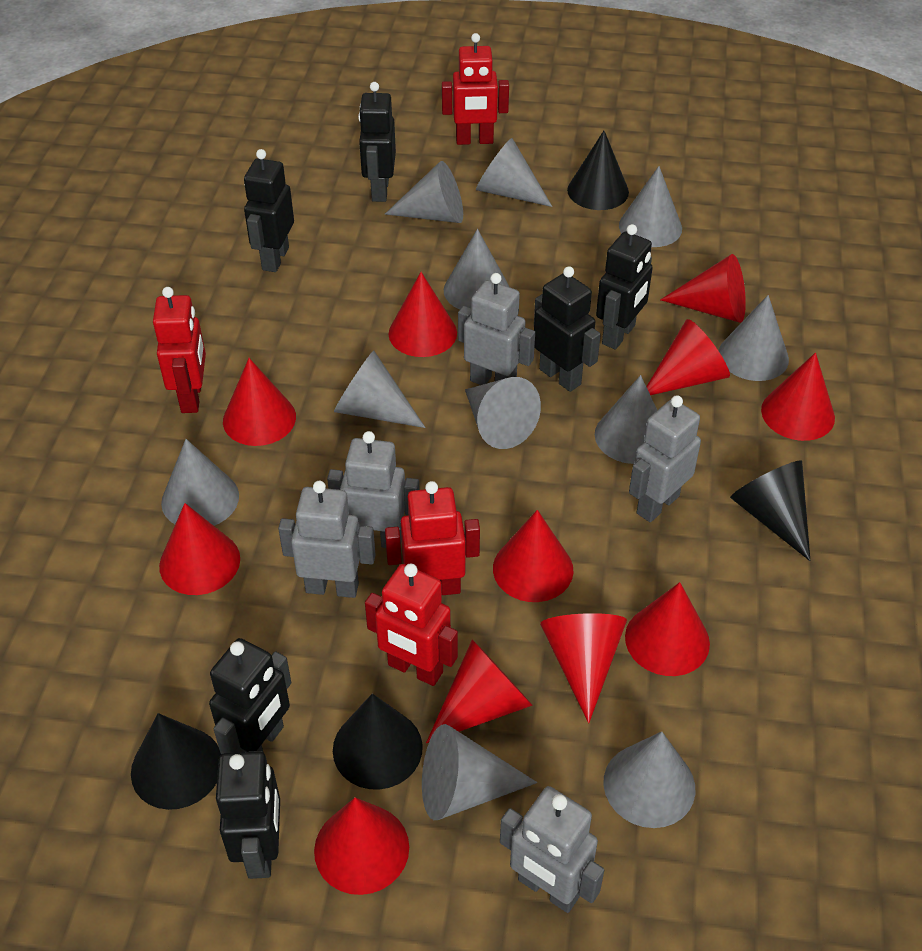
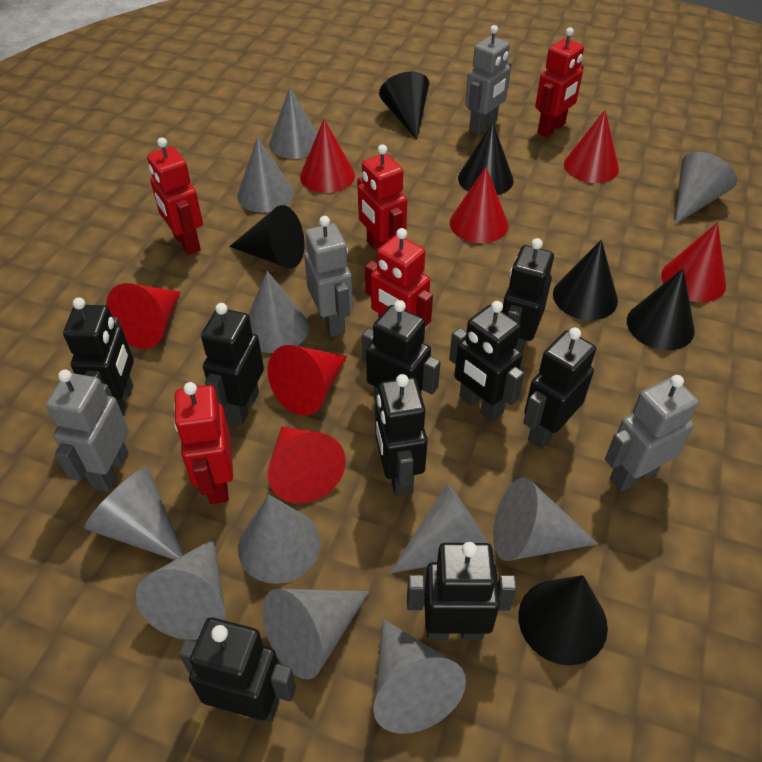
black cone: [131,713,221,810] [333,693,423,790] [567,131,629,210] [730,460,810,561] = 4 -> [229,205,304,269] [379,72,429,140] [458,122,514,195] [518,575,608,665] [553,239,618,320] [627,268,695,350] = 6
black robot: [209,638,291,754] [216,751,280,879] [244,149,294,272] [358,82,396,202] [534,266,601,392] [596,224,653,349] = 6 -> [63,297,134,417] [179,617,296,722] [201,303,264,425] [362,300,441,402] [375,374,428,496] [407,542,517,640] [449,301,524,422] [502,238,554,352] [523,328,596,449] = 9
grey robot: [278,481,376,598] [327,431,420,548] [458,273,535,385] [500,786,604,913] [629,395,701,522] = 5 -> [46,370,129,492] [304,216,353,337] [465,25,511,135] [605,375,699,492] = 4
red cone: [159,503,240,595] [223,358,296,446] [314,797,409,895] [389,272,457,357] [426,639,533,743] [493,510,573,602] [540,613,627,723] [625,582,710,676] [646,319,730,395] [660,254,746,323] [761,353,835,441] = 11 -> [106,283,180,349] [268,345,347,416] [268,427,346,504] [300,119,355,193] [450,167,508,243] [564,110,619,183] [661,222,726,302] = 7
red robot: [153,287,206,413] [365,564,458,686] [385,481,480,595] [442,33,509,145] = 4 -> [147,137,203,255] [174,382,233,504] [357,144,407,249] [365,228,433,327] [535,27,584,137] = 5

